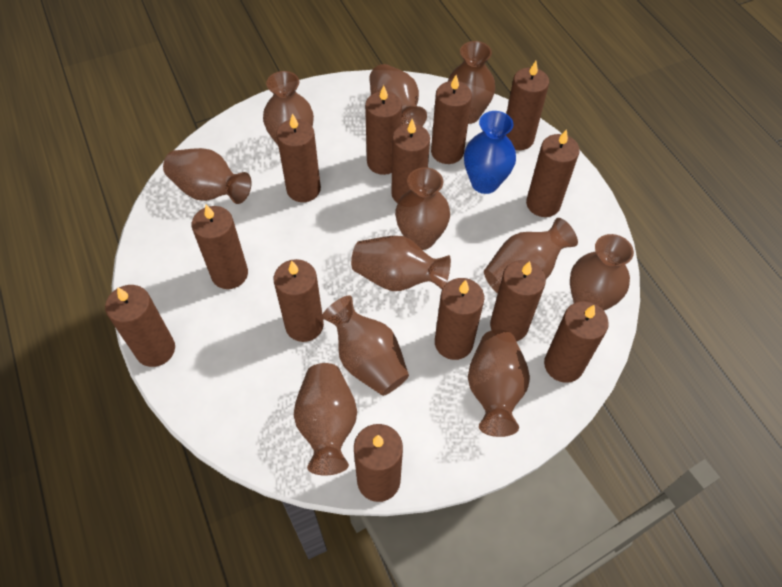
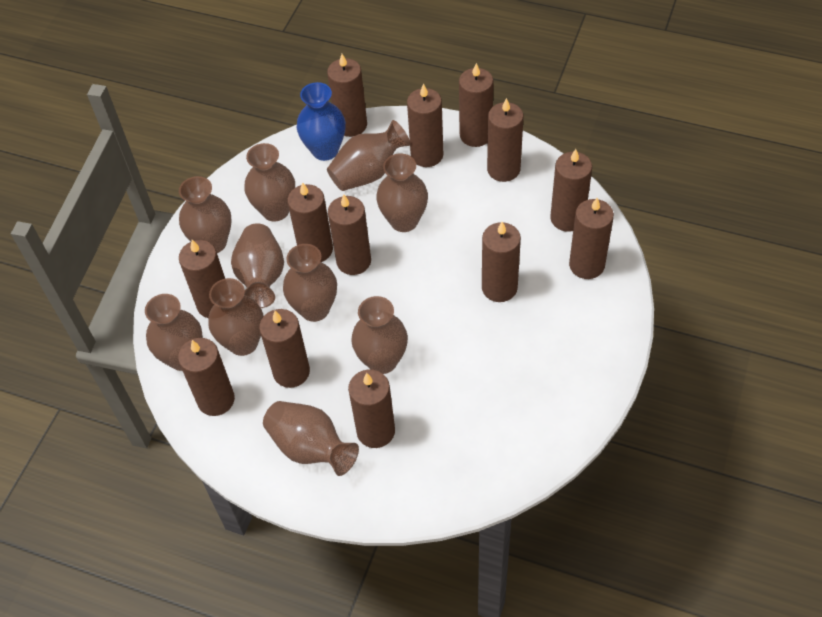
brown vase: [163,148,252,204] [263,71,314,145] [294,363,357,475] [322,296,409,396] [351,236,451,291] [369,64,427,126] [395,167,450,250] [448,41,495,124] [468,330,530,437] [484,218,578,294] [570,234,634,311] = 11 -> [145,294,203,371] [179,176,231,253] [208,278,264,356] [231,223,284,308] [244,143,295,222] [263,401,359,476] [283,244,337,322] [327,120,411,191] [351,296,408,374] [376,153,428,232] = 10

